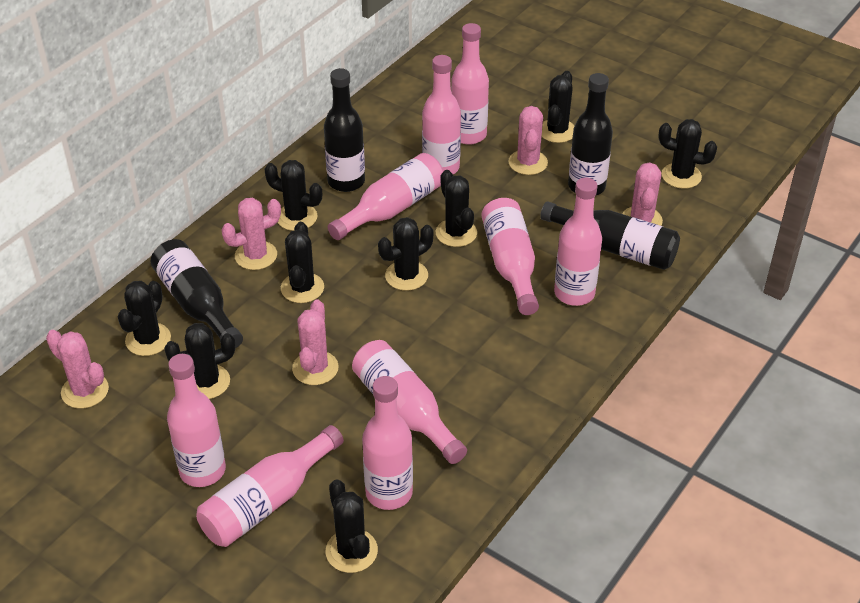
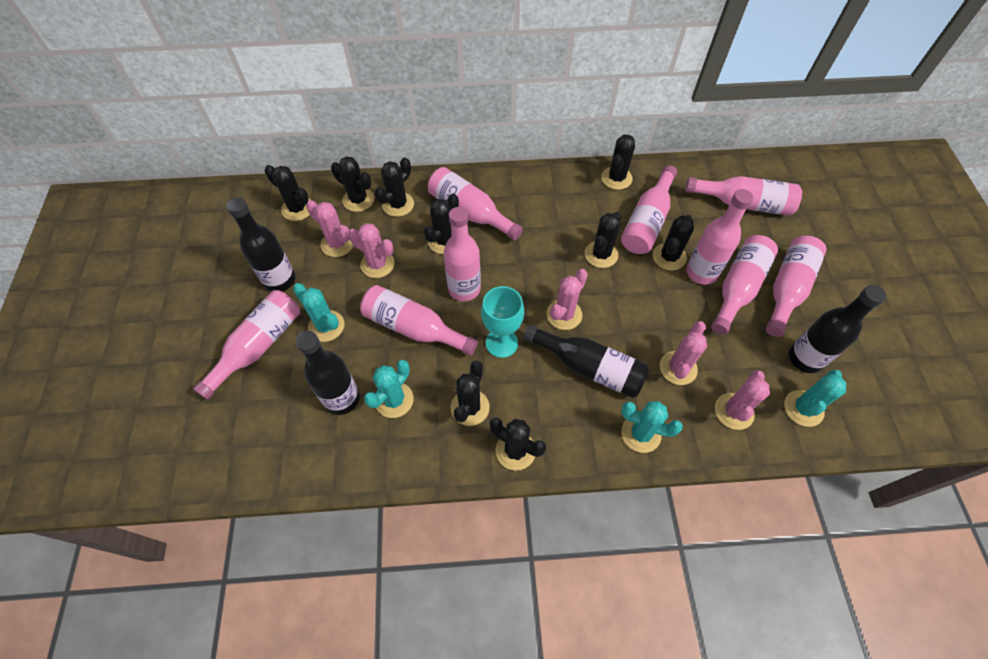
turquoise cactus: none = 0 -> [293,283,345,342] [364,360,414,418] [621,401,683,453] [784,370,846,427] = 4
turquoise goblet: none = 0 -> [481,286,524,358] = 1

